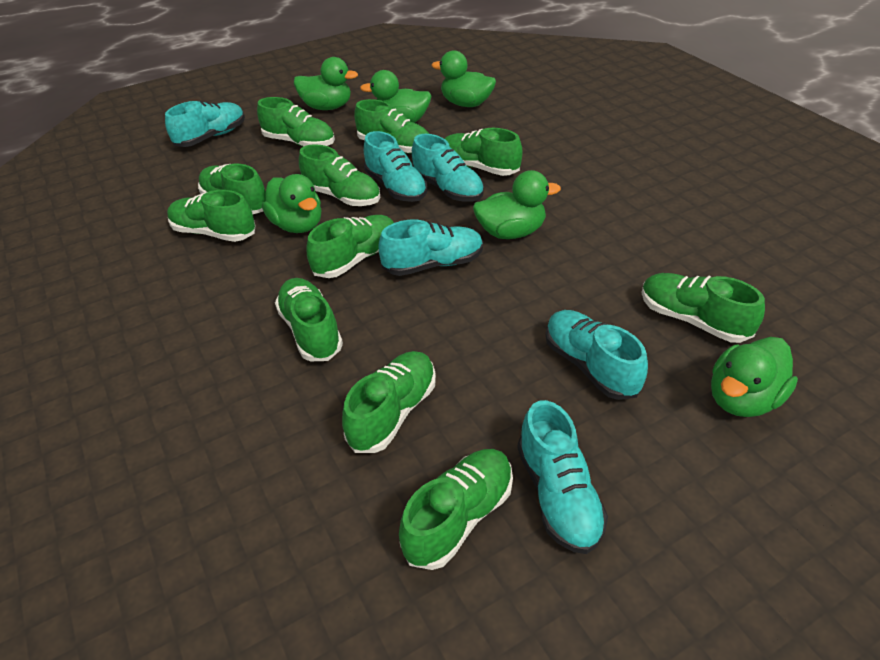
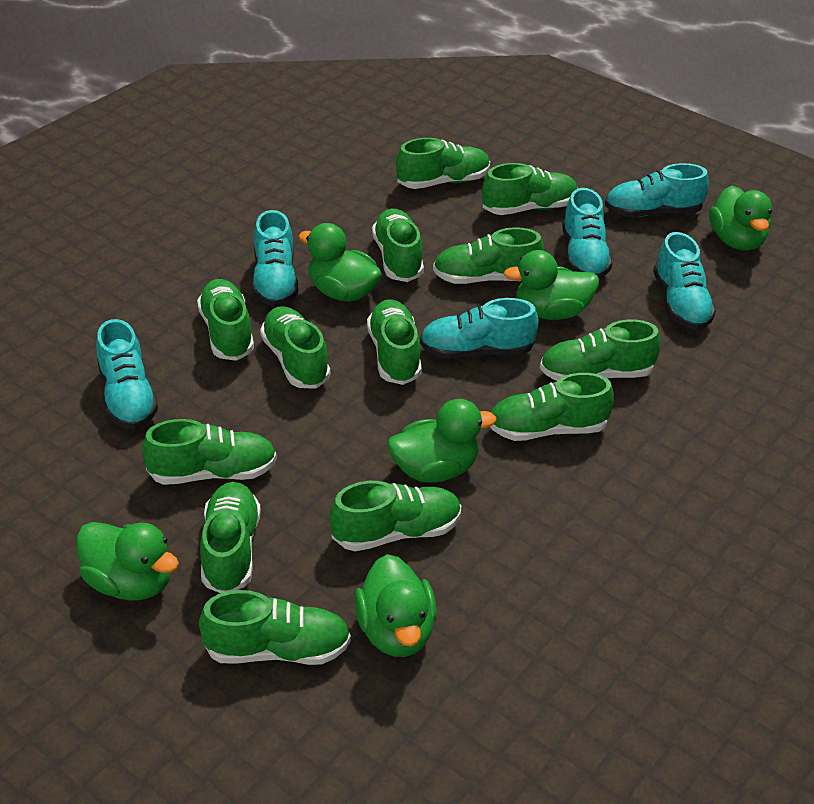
green shoe: [167,190,256,242] [198,164,265,214] [257,97,335,147] [275,278,343,361] [299,144,380,206] [307,215,394,278] [342,351,436,453] [354,99,429,154] [399,449,513,570] [444,128,523,176] [641,273,765,343] = 11 -> [142,419,277,485] [197,279,254,361] [199,590,351,665] [200,482,261,593] [260,306,330,389] [330,481,461,551] [367,299,422,385] [372,209,424,282] [396,138,490,189] [433,227,544,284] [482,163,578,215] [490,373,614,441] [540,320,661,381] = 13

